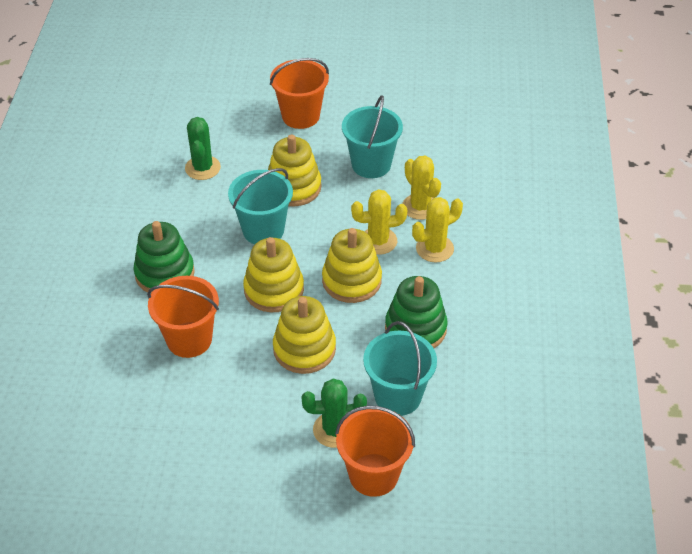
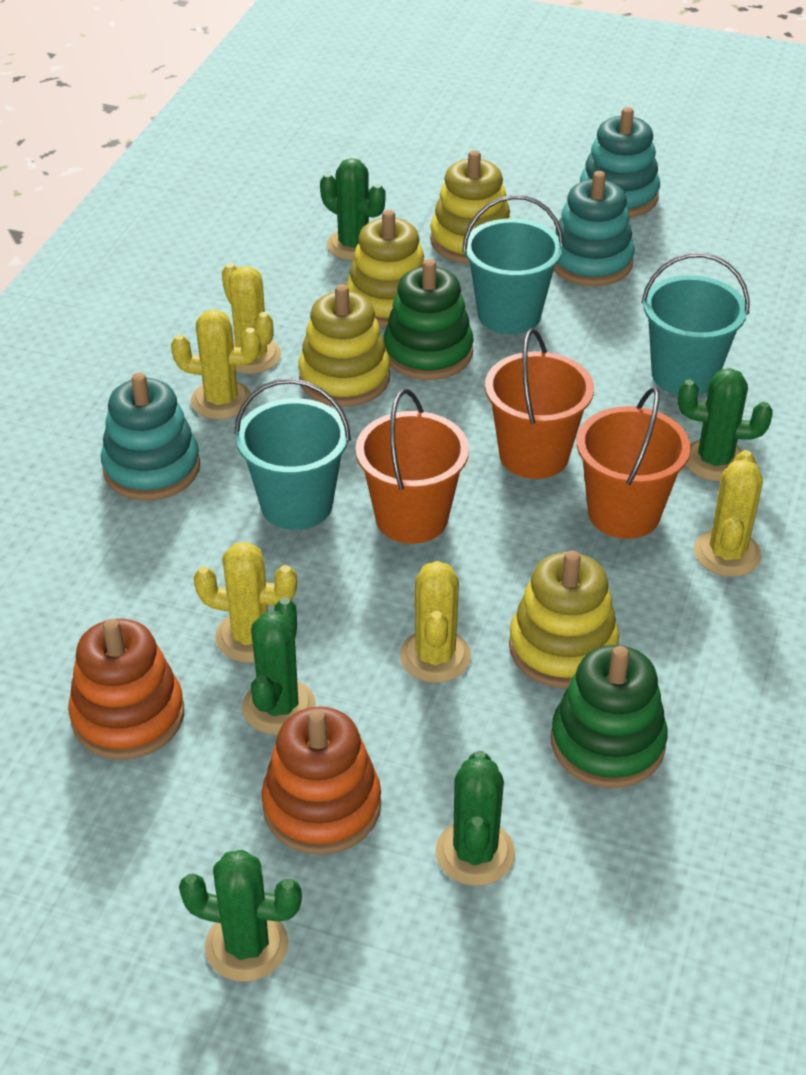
green cactus: [185,117,221,180] [301,379,367,448] = 2 -> [179,850,302,982] [242,597,316,735] [320,158,386,260] [436,751,515,886] [678,368,773,481] = 5
orange stacking toy: none = 0 -> [68,619,184,760] [262,707,381,855] = 2
turquoise stacking toy: none = 0 -> [101,372,200,500] [554,171,635,286] [580,107,660,217] = 3
yellow cactus: [351,189,407,255] [402,156,441,220] [412,197,463,262] = 3 -> [171,309,261,419] [194,542,297,663] [222,263,281,374] [400,561,471,683] [694,450,763,577] = 5

